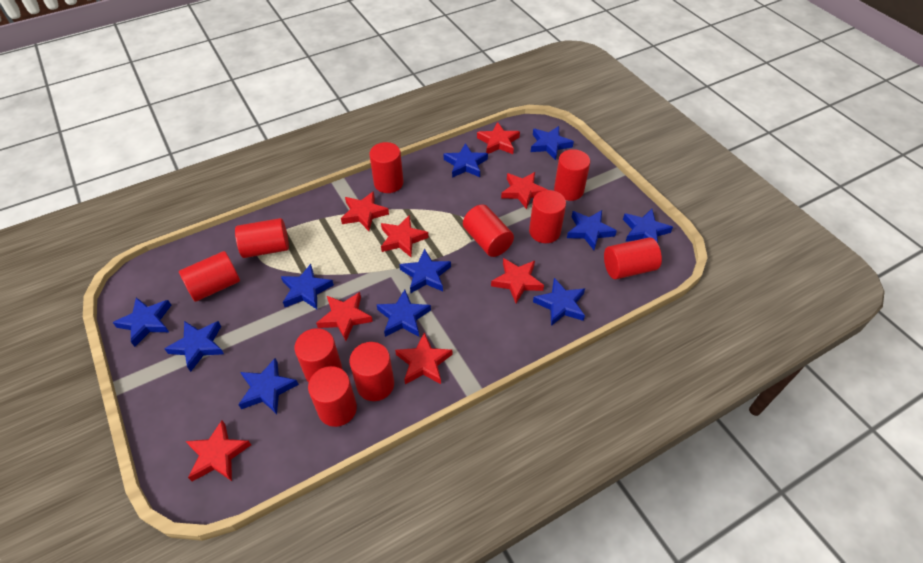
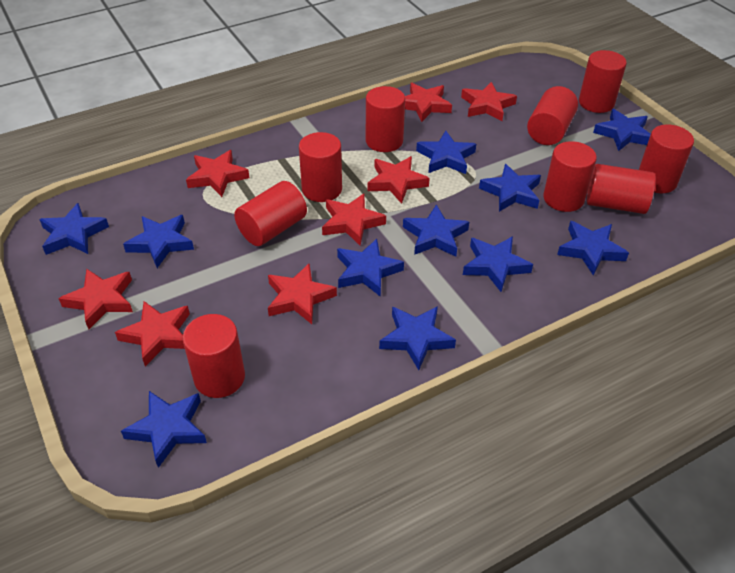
red cylinder: [179,251,240,302] [235,218,289,258] [294,328,342,382] [308,366,357,427] [349,342,394,401] [369,142,403,193] [463,205,514,257] [529,190,566,243] [554,149,590,201] [604,237,662,279] = 10 -> [182,314,245,398] [234,181,307,246] [299,132,342,202] [366,86,405,152] [527,86,578,145] [543,141,597,212] [579,50,627,113] [587,164,656,214] [639,124,694,193] = 9

